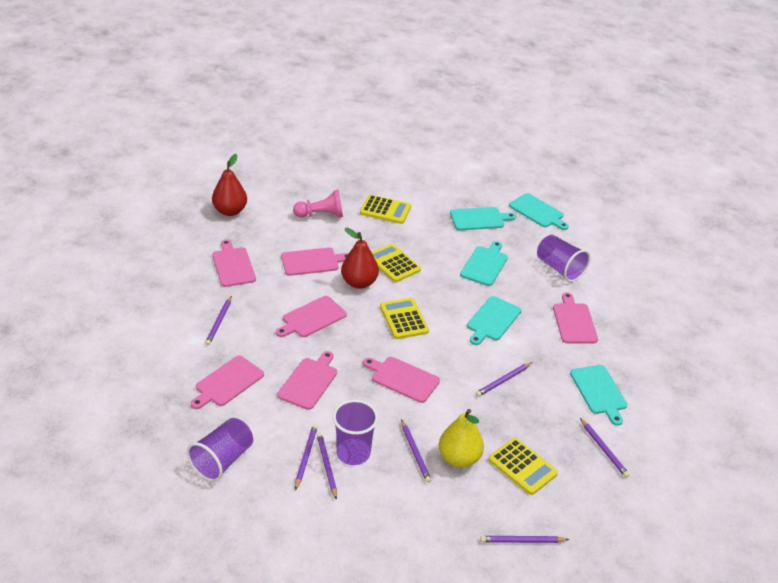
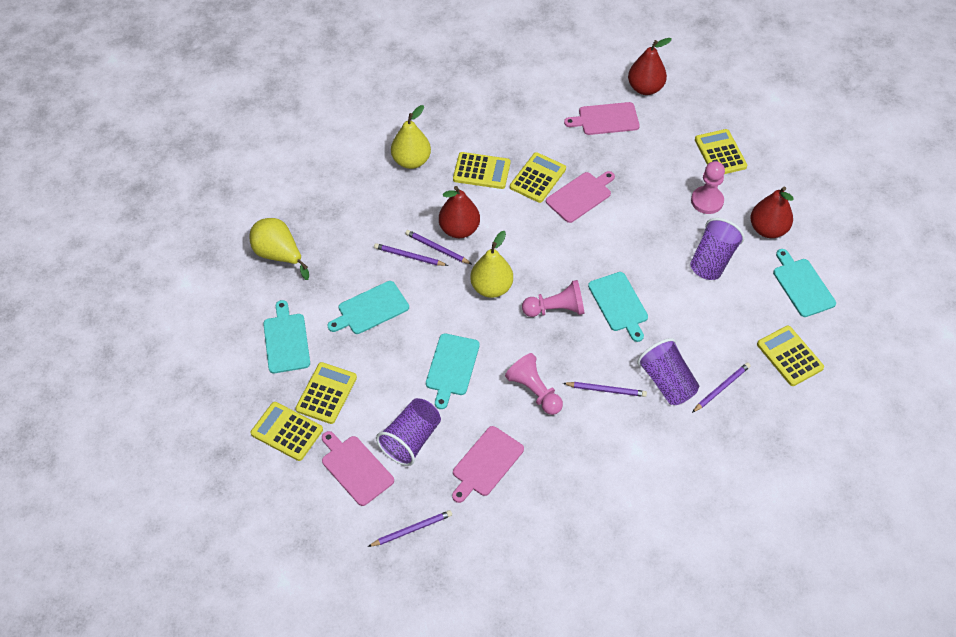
pink cutting board: [191,356,264,409] [212,239,256,287] [276,296,347,337] [277,351,337,410] [281,248,349,276] [363,357,440,403] [553,292,598,343] = 7 -> [322,431,394,506] [452,426,524,503] [546,171,615,223] [564,102,640,135] = 4
pink pawn: [293,190,343,218] = 1 -> [505,353,563,415] [522,280,585,317] [691,161,725,214] = 3
purple pencil: [205,296,232,345] [295,424,318,490] [317,433,337,500] [401,419,431,483] [475,362,532,397] [480,536,569,543] [580,418,630,478] = 7 -> [368,510,452,547] [374,243,448,266] [405,230,472,264] [563,382,647,397] [692,362,751,413] = 5
red pear: [212,154,247,216] [341,228,379,289] = 2 -> [439,186,480,238] [628,38,672,95] [751,187,794,238] = 3
yellow calculator: [360,195,411,224] [372,244,421,282] [380,298,429,339] [488,438,558,495] = 4 -> [251,402,323,461] [295,362,357,424] [453,152,511,189] [510,152,566,203] [695,129,747,174] [757,325,824,386] = 6
yellow pear: [439,409,484,468] = 1 -> [249,218,309,280] [391,105,431,169] [470,231,513,298] = 3

